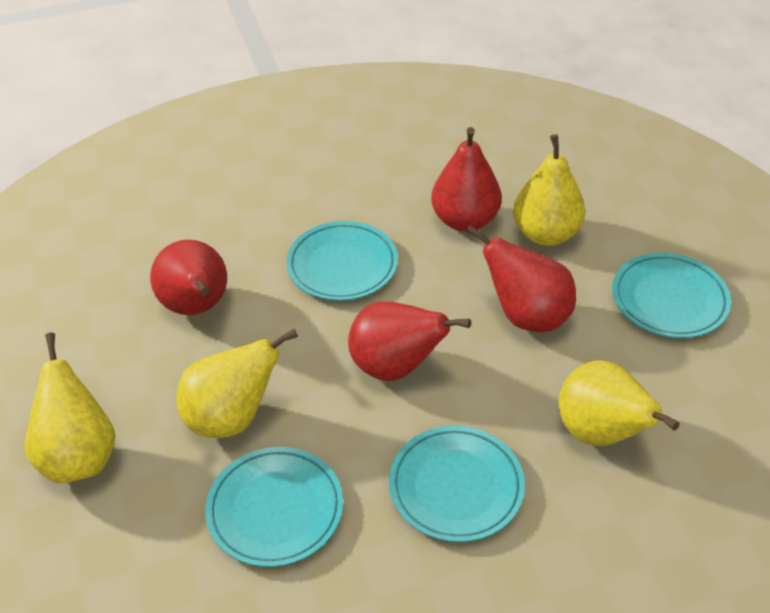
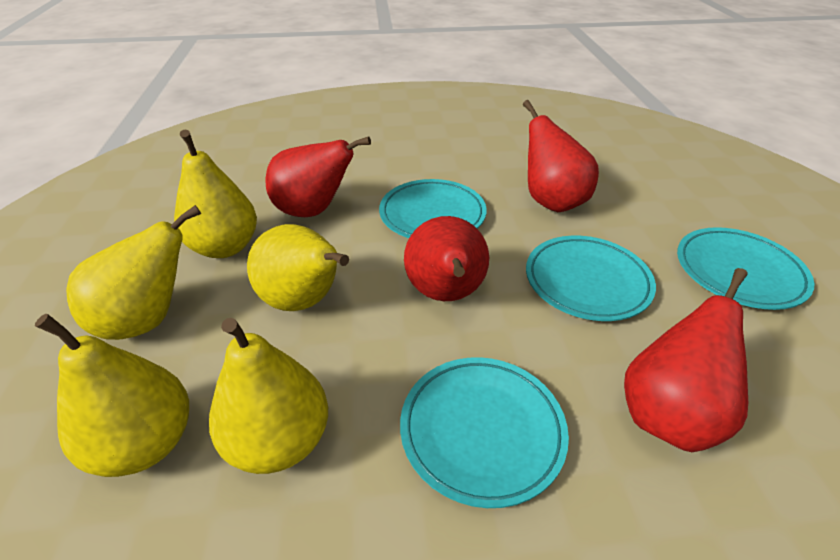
yellow pear: [25,333,115,483] [177,329,298,438] [513,134,585,246] [558,360,680,446] = 4 -> [35,314,189,477] [66,205,201,340] [174,130,257,258] [209,318,328,474] [247,224,349,311] = 5

